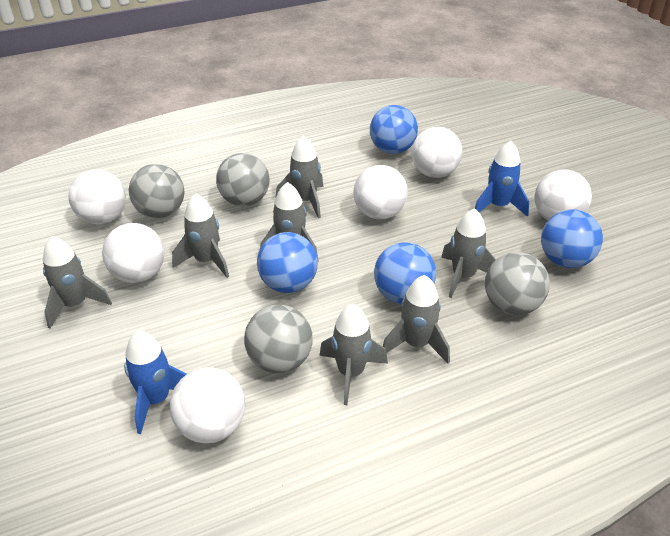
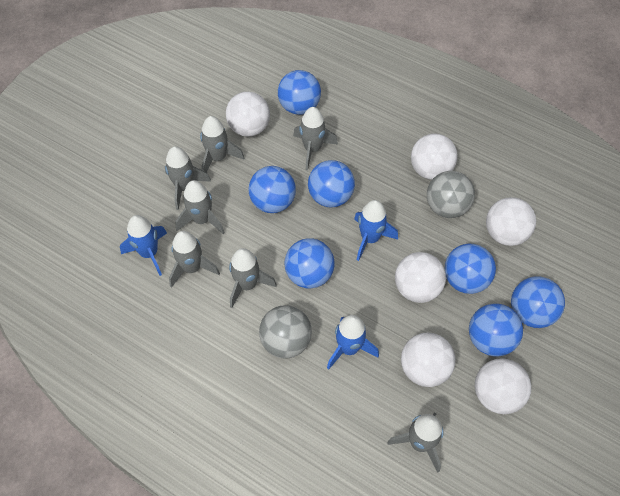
blue ball: [257,232,318,293] [370,105,418,154] [374,242,436,304] [541,209,603,268] = 4 -> [248,166,296,213] [278,70,321,115] [284,238,335,289] [308,160,355,208] [445,244,496,294] [469,303,523,356] [511,276,565,328] = 7
blue rocket: [124,331,186,434] [475,141,529,217] = 2 -> [120,215,167,276] [327,315,379,370] [354,200,398,261] = 3
grey ball: [129,164,184,218] [216,153,270,207] [244,305,313,373] [485,252,550,315] = 4 -> [259,305,312,359] [427,171,475,218] = 2

